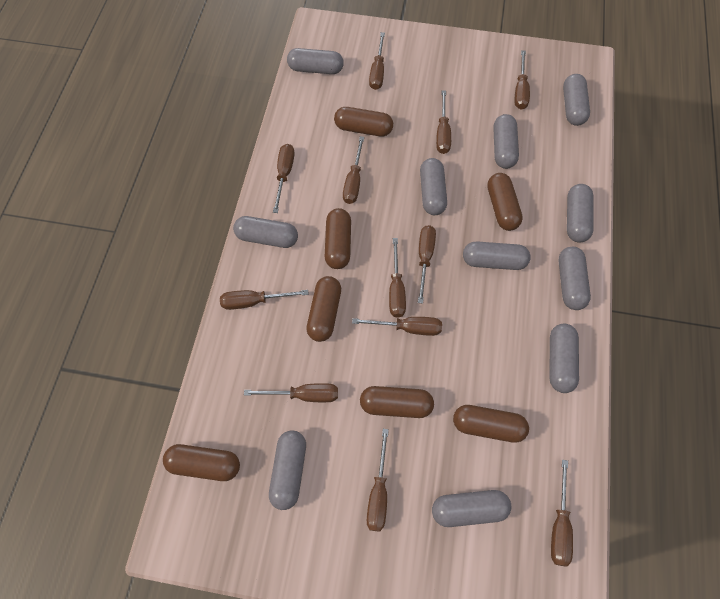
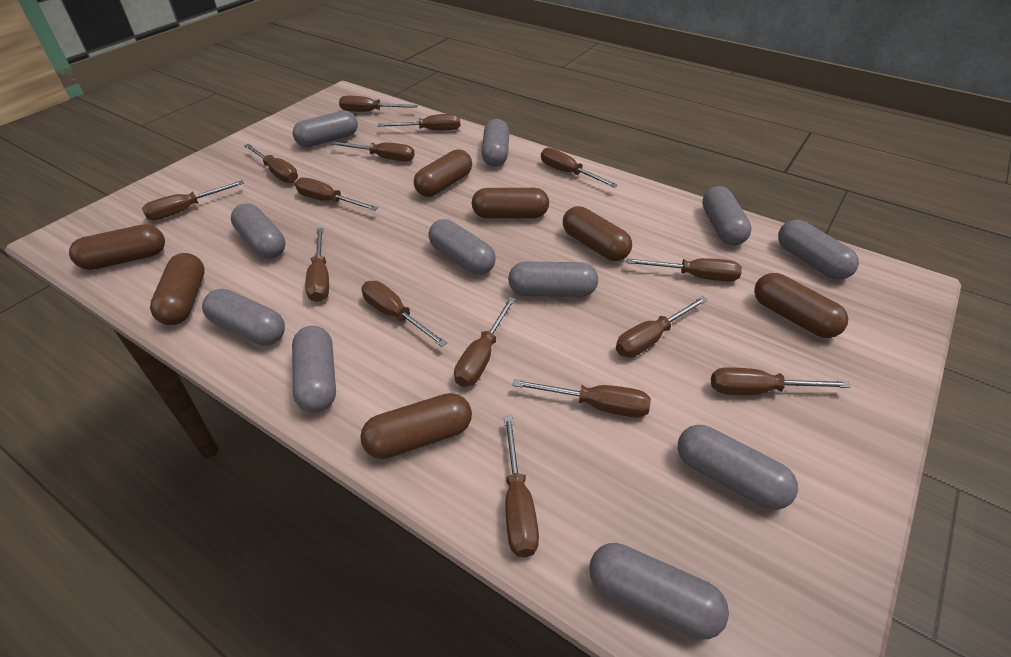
brown screwdriver: [220,290,309,310] [244,383,338,402] [273,144,295,213] [343,136,364,204] [352,317,442,336] [367,429,389,532] [369,32,385,90] [389,238,406,318] [418,225,436,304] [436,90,451,154] [514,50,530,109] [551,460,573,567] = 12 -> [142,180,244,220] [244,144,298,183] [295,178,378,211] [305,228,329,302] [331,141,415,161] [339,96,418,112] [362,281,447,347] [378,114,460,130] [454,297,516,387] [504,416,539,557] [512,379,651,417] [541,148,618,188] [616,296,708,357] [627,258,742,282] [711,367,851,395] = 15

